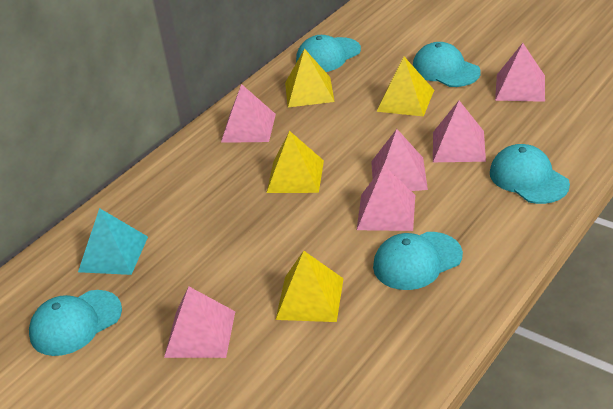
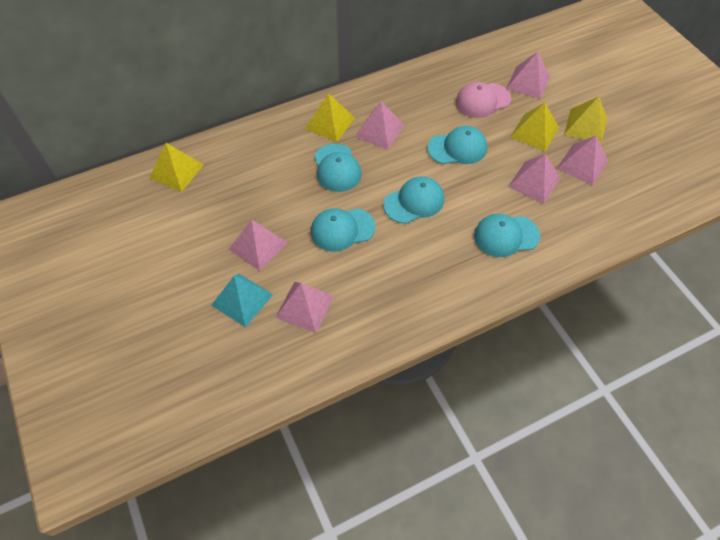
pink cap: none = 0 -> [456,82,511,118] = 1

